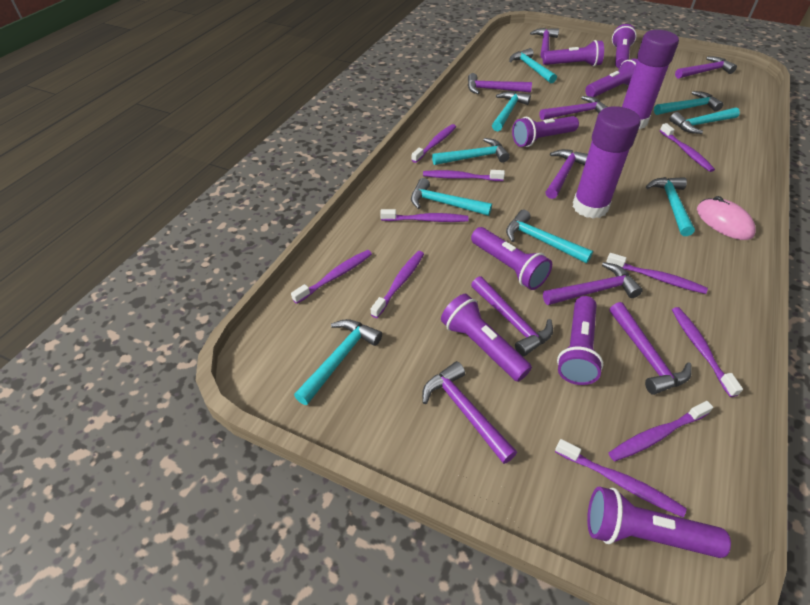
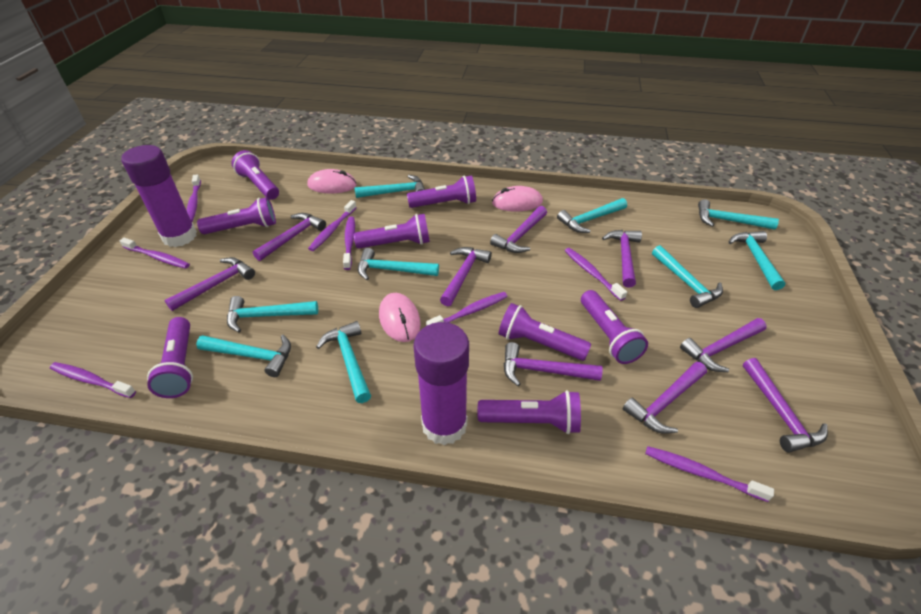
pink mouse: [697,196,756,240] = 1 -> [307,169,357,194] [379,293,421,342] [492,186,543,212] = 3
purple toothbrush: [291,250,372,304] [371,251,424,318] [380,209,469,222] [412,124,456,163] [423,170,505,181] [555,439,687,518] [606,253,708,294] [609,401,713,461] [660,123,715,172] [672,307,743,397] = 10 -> [50,362,136,398] [120,238,190,269] [187,174,201,222] [308,200,357,251] [343,216,355,270] [426,292,508,326] [565,248,627,301] [645,446,774,502] = 8

